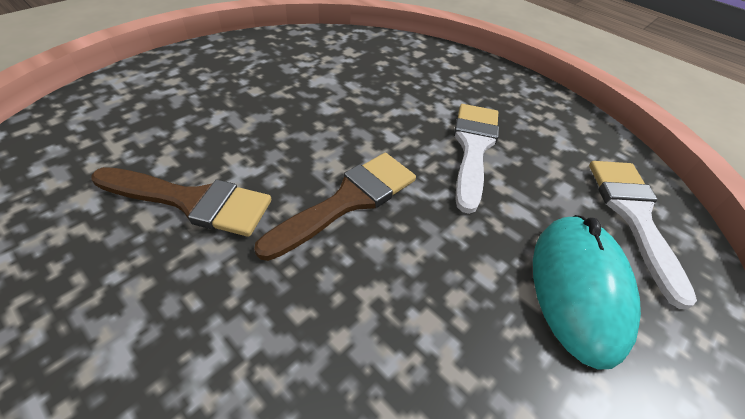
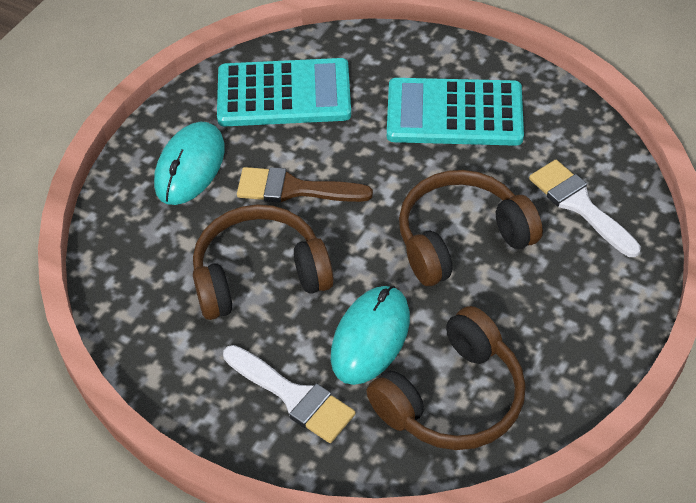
brown brush: [92,167,271,237] [254,153,416,261] = 2 -> [237,167,373,203] = 1
brown headphones: none = 0 -> [193,204,334,320] [366,306,526,450] [399,170,543,286] = 3
turquoise calculator: none = 0 -> [217,58,351,126] [387,78,524,146] = 2
turquoise mouse: [533,215,641,370] = 1 -> [154,122,225,205] [331,286,410,385] = 2

